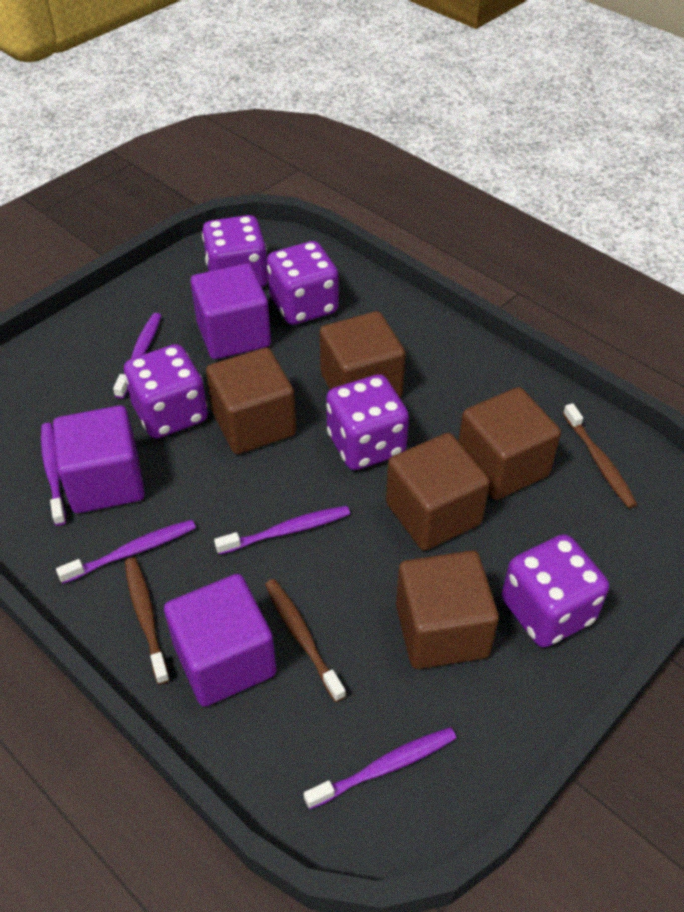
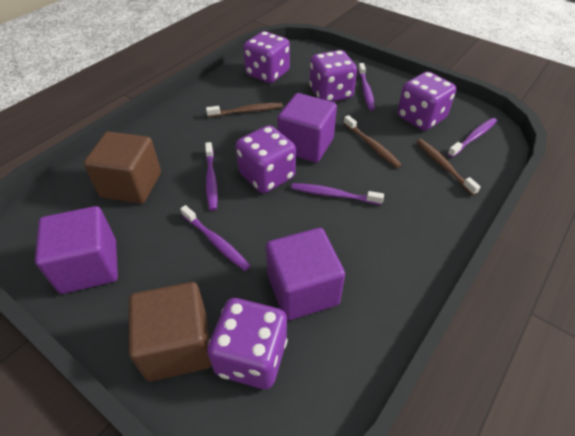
brown cube: [206,347,296,454] [320,311,406,397] [386,433,490,551] [396,550,499,669] [458,387,561,500] = 5 -> [84,132,161,204] [129,282,212,381] = 2

